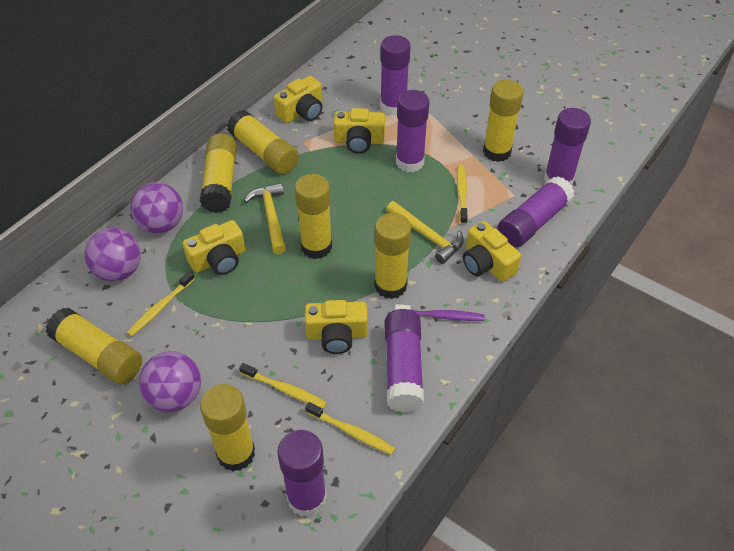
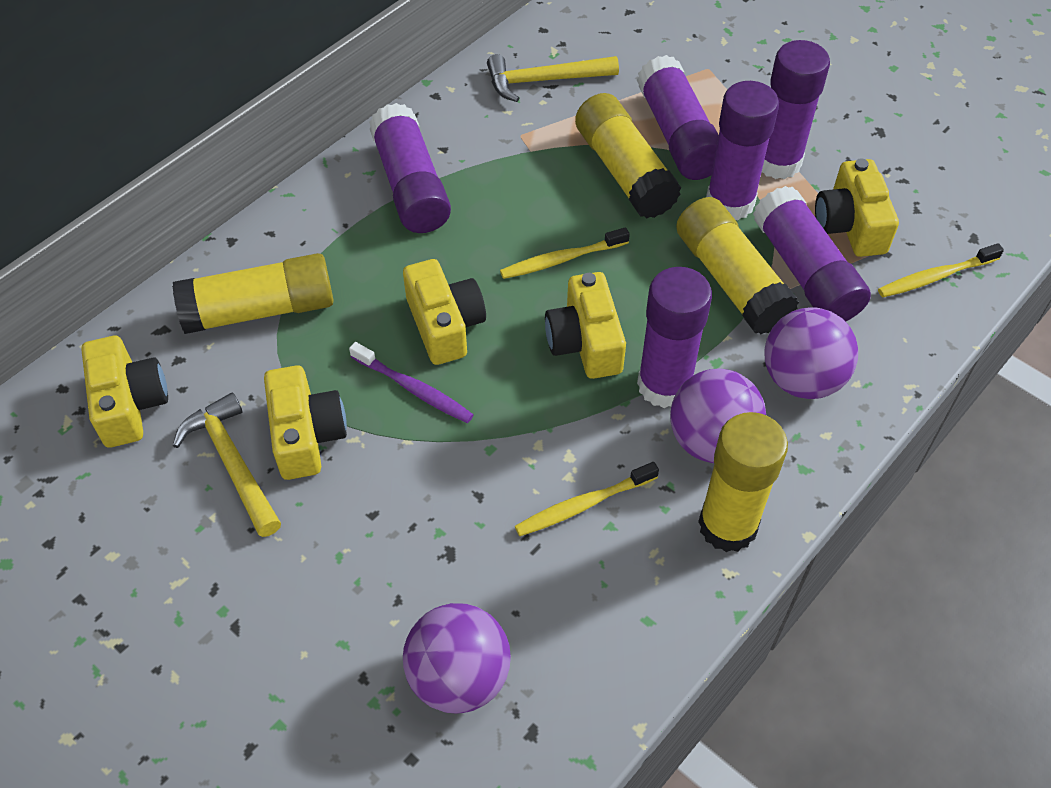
yellow glue stick: [46,308,142,384] [200,134,237,213] [200,384,255,472] [227,110,299,174] [294,174,332,259] [374,213,411,299] [483,80,523,162] = 7 -> [172,253,334,334] [575,93,681,219] [676,197,799,334] [698,412,788,552] = 4
yellow toothbrush: [127,271,195,337] [239,363,327,409] [305,402,395,455] [457,165,468,224] = 4 -> [500,227,630,279] [515,462,659,536] [878,243,1004,297] = 3

